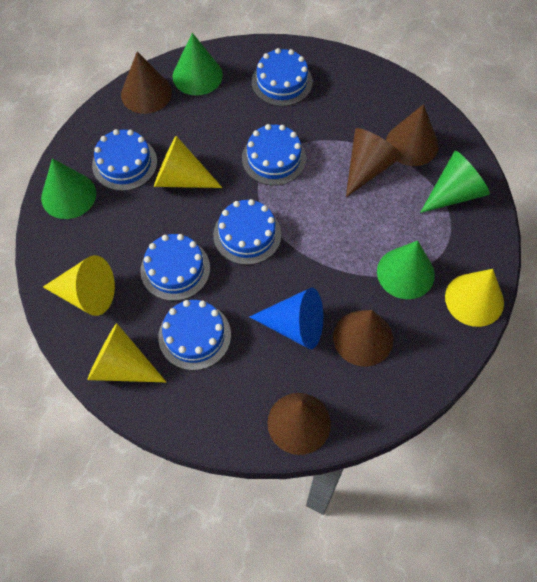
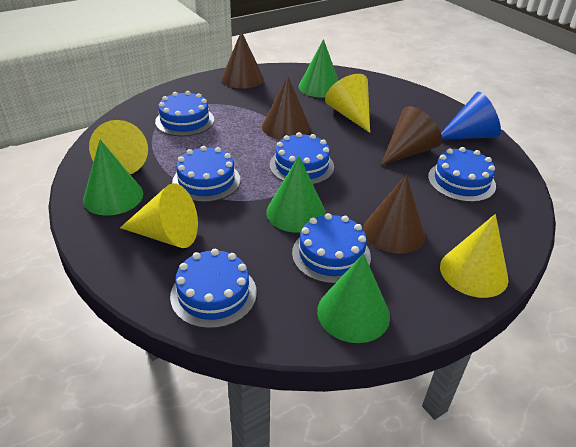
brown cone: [121,51,172,114] [267,393,331,455] [333,310,393,366] [346,128,402,197] [386,104,439,166] = 5 -> [222,31,264,89] [262,76,310,140] [363,174,425,254] [381,106,442,165] = 4

